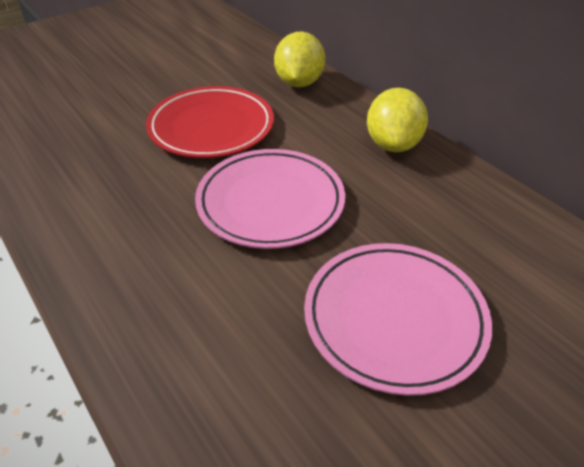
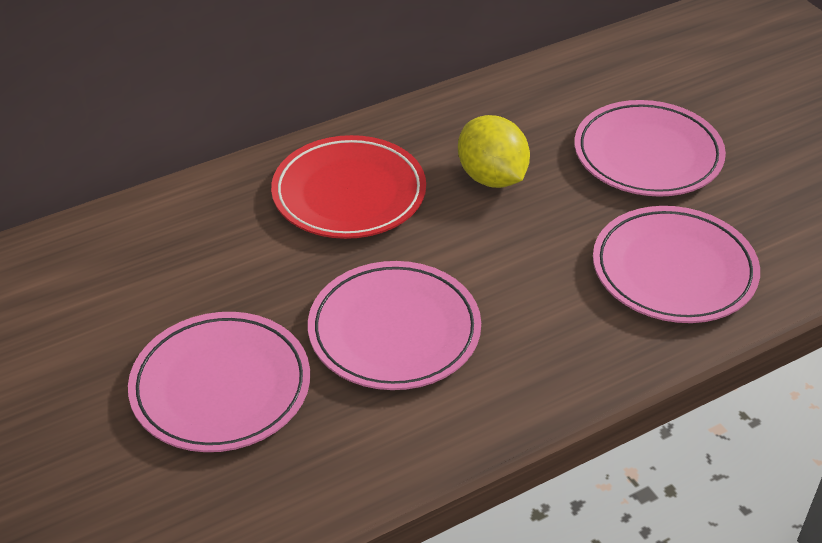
pink plate: [195,149,345,249] [304,243,492,396] = 2 -> [128,312,310,452] [308,261,481,390] [574,100,726,197] [593,206,760,323] = 4
yellow lemon: [274,31,325,87] [367,88,428,152] = 2 -> [458,115,530,188] = 1

